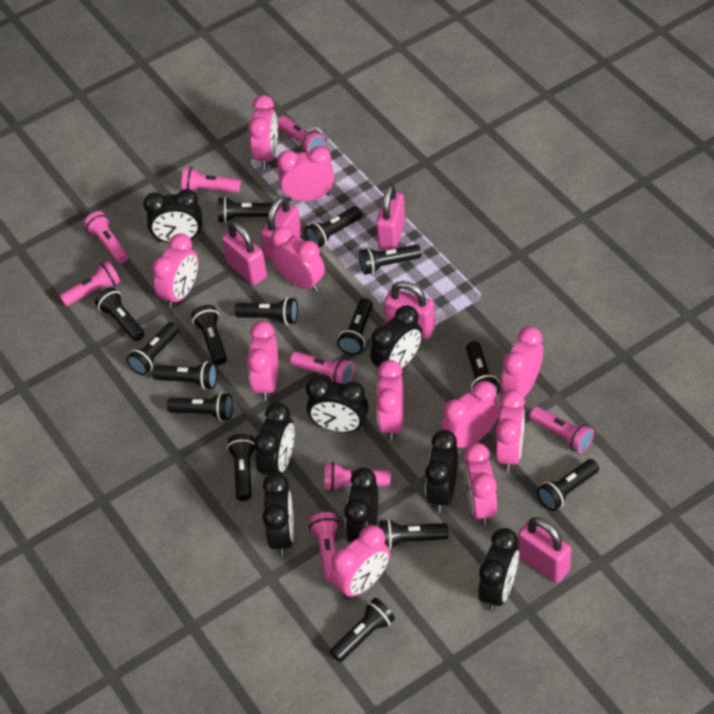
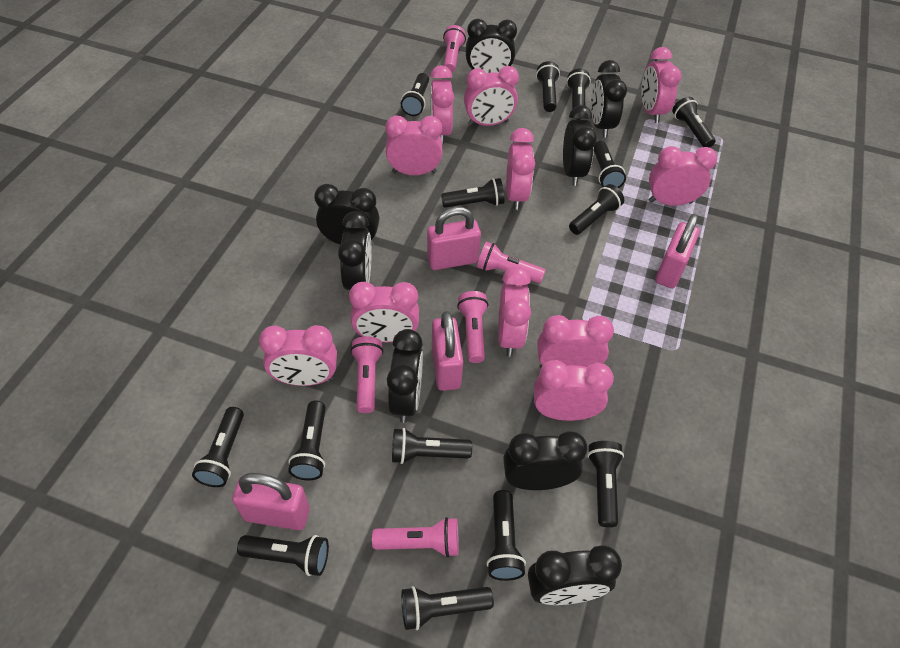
black flashlight: [95,287,145,341] [126,322,179,375] [152,361,218,390] [167,392,233,421] [191,305,227,365] [218,197,273,223] [227,434,255,501] [234,297,298,325] [305,206,362,248] [330,598,395,662] [337,298,373,355] [359,244,421,275] [379,519,449,550] [466,341,500,394] [537,459,599,511] = 15 -> [192,407,244,487] [237,535,329,576] [288,401,326,480] [392,428,472,464] [401,73,429,116] [401,586,494,630] [441,178,504,208] [486,490,526,581] [536,61,560,112] [566,69,591,120] [569,184,624,235] [587,441,624,527] [594,141,626,188] [672,97,715,148] = 14
pink flashlight: [59,261,121,306] [83,211,128,264] [181,167,241,193] [277,116,325,152] [290,351,354,384] [309,512,339,582] [324,462,391,492] [529,407,594,453] = 8 -> [350,336,383,413] [372,517,459,557] [443,25,466,72] [457,291,488,363] [477,242,545,283] = 5
pink padlock: [222,221,267,285] [261,196,302,261] [376,184,405,250] [384,281,435,339] [518,517,571,583] = 5 -> [232,473,310,530] [427,207,481,270] [432,311,463,391] [655,214,700,289] = 4

